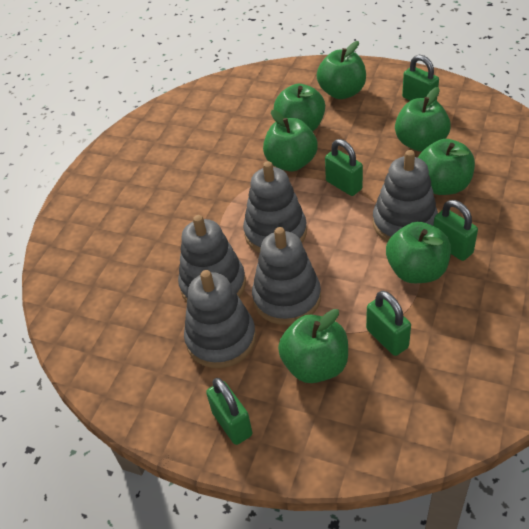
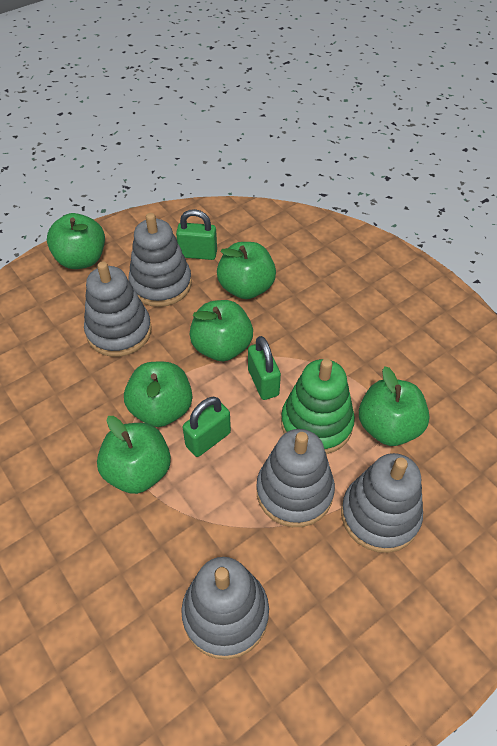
green apple: [263,110,317,171] [274,84,325,132] [278,309,348,383] [317,41,366,99] [386,222,451,283] [395,87,451,152] [418,139,475,195] = 7 -> [47,213,105,269] [97,416,171,494] [124,362,192,427] [189,300,253,361] [217,242,276,299] [359,367,430,446] = 6
green padlock: [206,378,252,445] [325,139,363,196] [366,291,411,356] [402,55,439,101] [433,200,478,261] = 5 -> [176,209,217,260] [182,397,231,457] [248,336,281,400] = 3
green stacking toy: none = 0 -> [281,358,355,454] = 1

